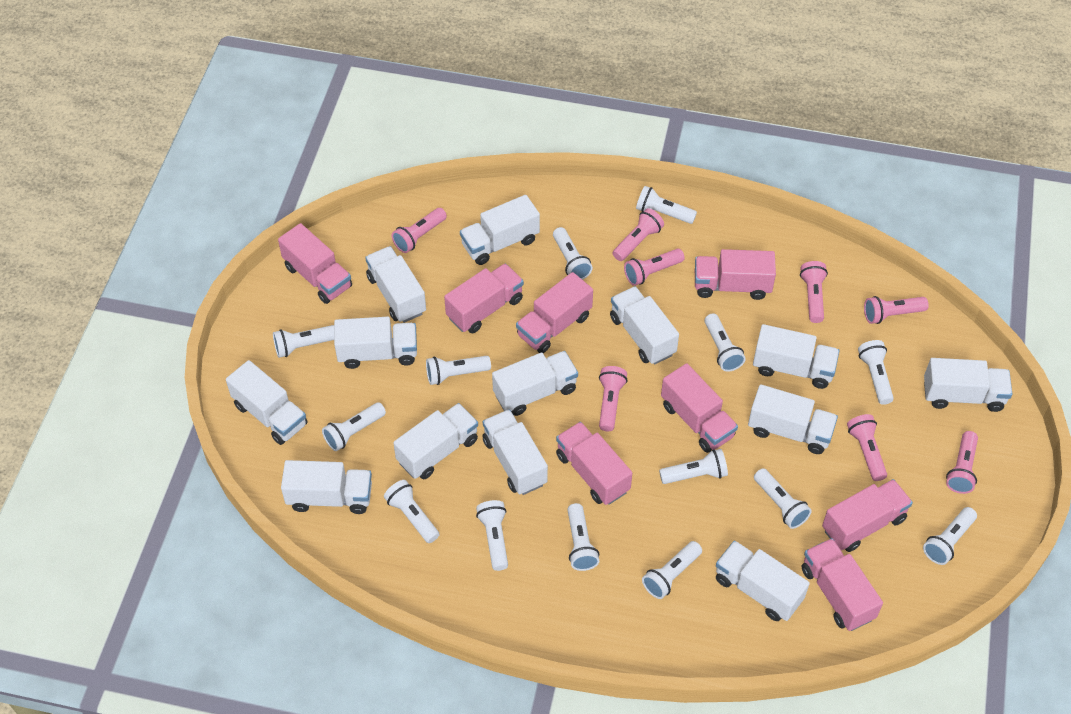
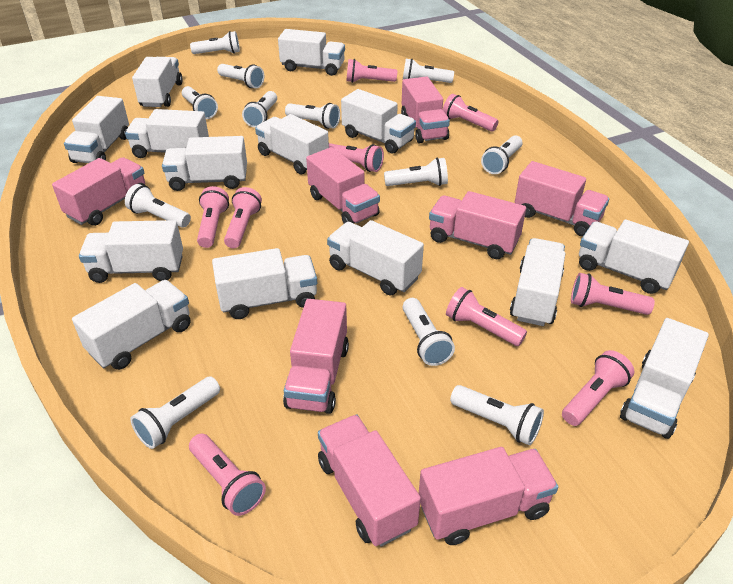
pink flashlight: [391,208,447,253] [599,366,628,431] [613,208,664,261] [624,249,685,286] [800,261,828,323] [847,414,887,481] [864,296,929,324] [946,431,978,494] = 8 -> [189,434,266,516] [197,186,229,248] [224,187,262,248] [329,143,384,172] [346,59,397,83] [443,94,499,131] [446,287,527,346] [562,350,635,426] [571,273,655,315] = 9
white flashlight: [273,325,334,358] [322,402,386,451] [384,480,439,543] [426,356,491,385] [476,500,508,571] [553,227,593,280] [567,503,599,571] [636,186,697,224] [642,541,702,599] [659,449,728,484] [704,313,746,372] [754,468,812,529] [858,340,894,405] [923,507,977,565] = 14 -> [125,184,191,228] [130,377,220,449] [182,86,218,119] [190,31,240,54] [217,64,264,88] [242,91,277,127] [285,103,340,129] [384,158,448,186] [402,298,455,366] [403,59,454,83] [450,385,544,445] [481,135,523,174] = 12
white truck: [226,360,307,445] [281,460,372,514] [334,317,417,369] [365,246,426,323] [393,403,478,479] [460,195,540,265] [482,409,548,495] [492,351,578,416] [610,286,679,365] [716,541,810,621] [748,384,838,454] [753,324,840,389] [924,358,1012,412] = 13 -> [64,96,129,163] [72,280,191,370] [79,220,183,283] [125,109,209,158] [132,57,183,107] [162,136,247,191] [212,248,317,319] [255,114,329,175] [278,29,345,76] [327,220,424,295] [341,89,416,154] [510,238,565,326] [579,219,689,294] [620,318,709,439] = 14

